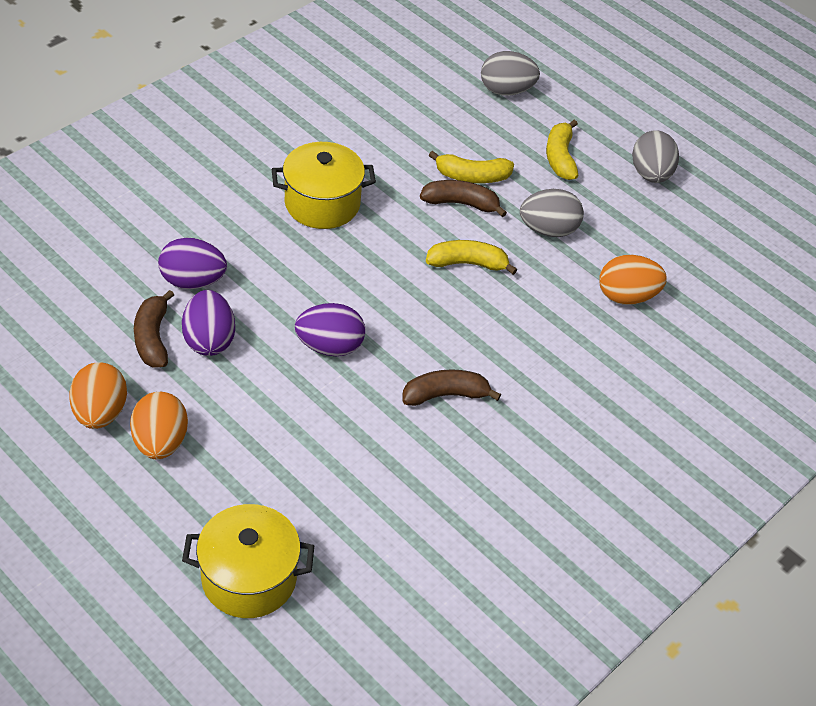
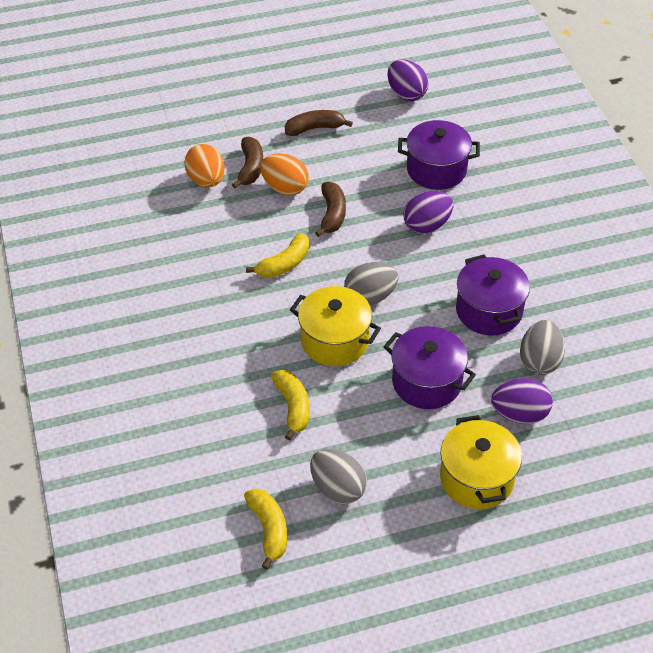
orange egg: [69,362,127,429] [130,392,188,460] [599,255,667,305] = 3 -> [184,144,225,187] [260,154,309,195] = 2
purple pot: none = 0 -> [384,326,476,409] [398,120,480,190] [456,255,530,336] = 3

